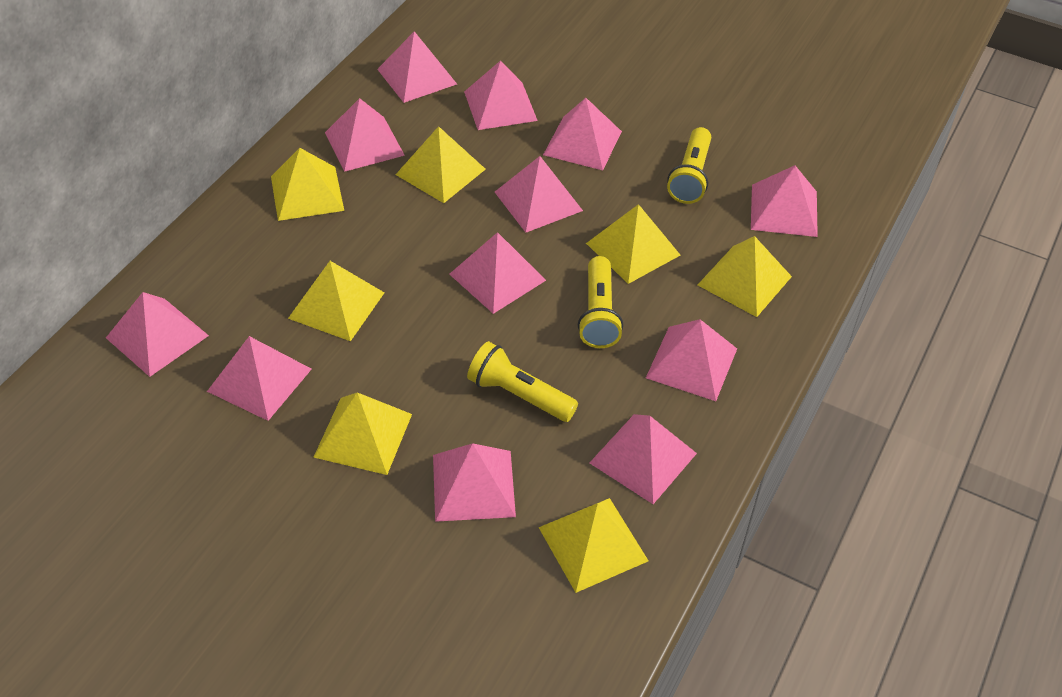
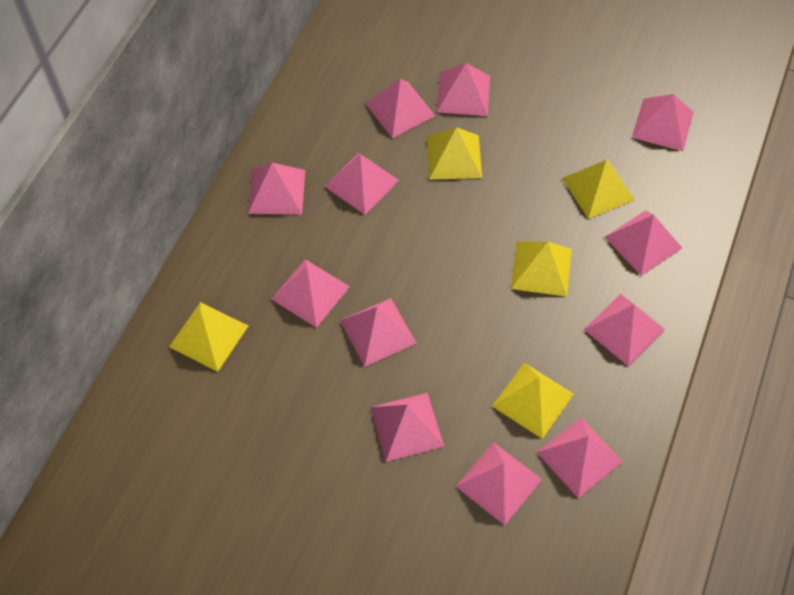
yellow flashlight: [467,341,578,422] [578,256,623,348] [667,127,711,204] = 3 -> none = 0
yellow pyramid: [271,148,344,221] [288,261,384,341] [313,392,412,475] [396,126,486,203] [538,498,648,593] [586,204,680,284] [698,236,792,317] = 7 -> [169,302,248,372] [427,127,482,180] [492,363,574,439] [511,241,572,297] [562,160,635,219] = 5

